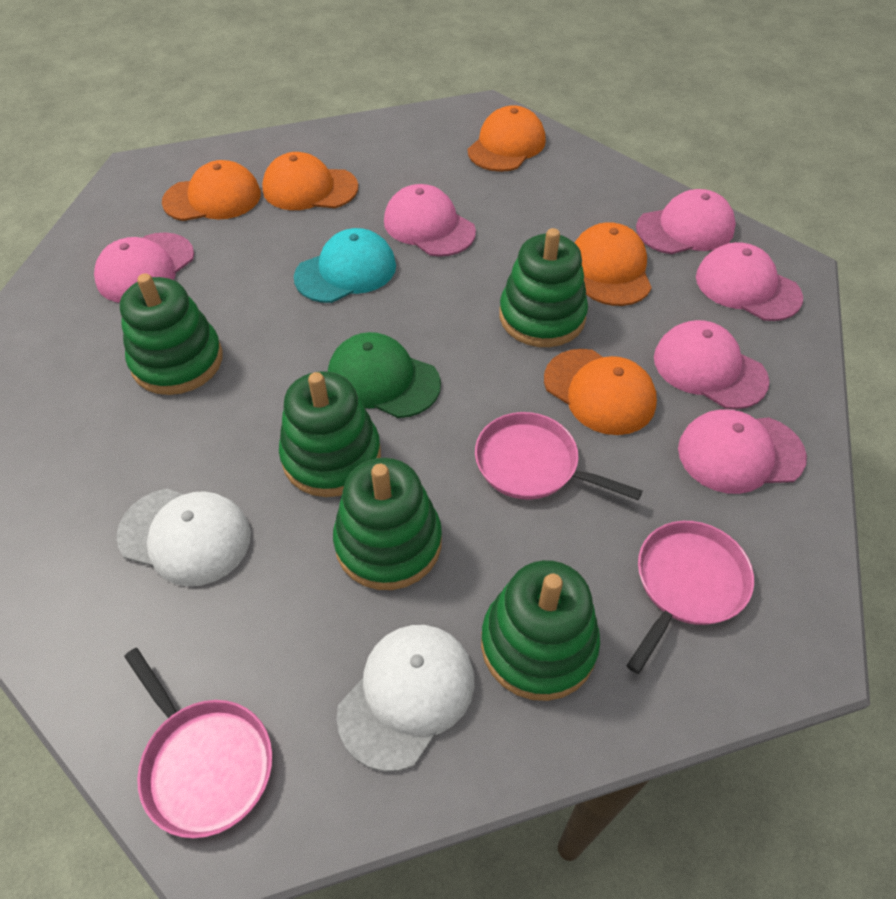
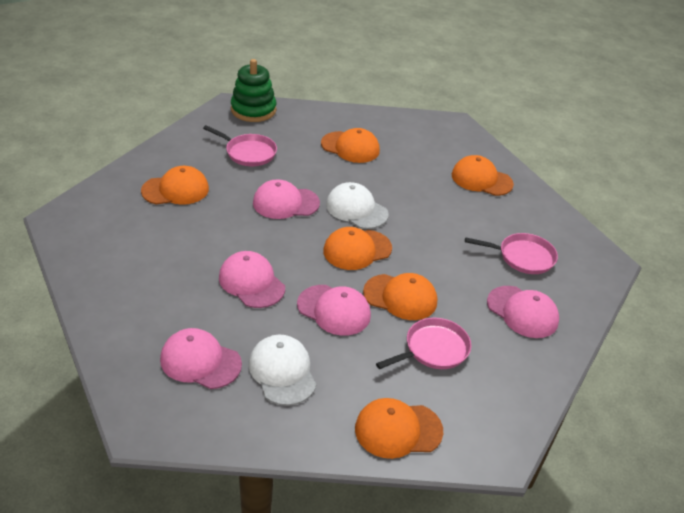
green cap: [328,332,441,418] = 1 -> none = 0
green stacking toy: [120,273,223,395] [279,371,381,497] [333,458,442,590] [481,560,600,701] [499,228,588,347] = 5 -> [231,59,276,122] = 1
orange cap: [162,160,261,221] [262,152,358,210] [467,105,546,172] [544,349,657,435] [574,222,652,306] = 5 -> [141,166,209,205] [321,128,380,163] [323,227,392,270] [355,398,443,459] [363,273,437,320] [452,155,514,196] = 6
pink cap: [94,232,194,303] [384,184,476,257] [636,189,736,254] [654,320,769,409] [678,409,807,494] [696,242,803,321] = 6 -> [160,328,242,389] [219,251,285,308] [253,179,320,219] [297,285,371,336] [487,286,559,338] = 5
turquoise cap: [294,228,396,303] = 1 -> none = 0

